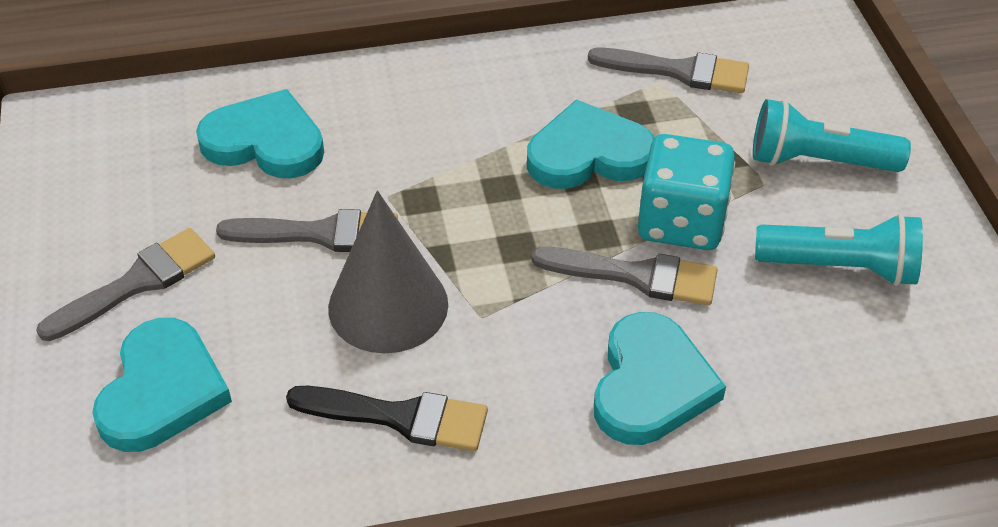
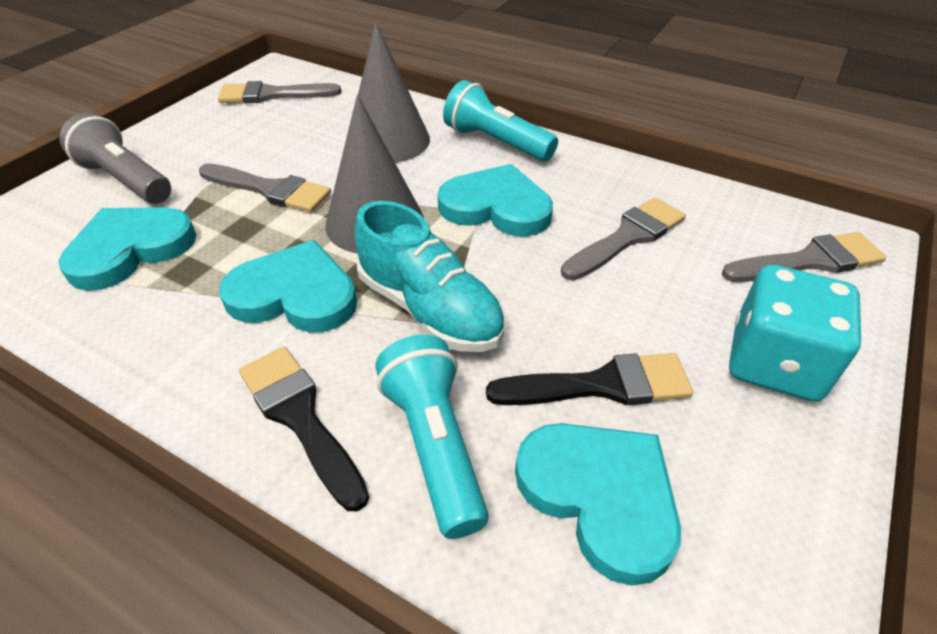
black brush: [286,386,488,451] = 1 -> [239,347,369,511] [486,353,693,405] = 2
grey cone: [328,191,448,353] = 1 -> [325,95,424,254] [358,23,430,163] = 2
grey flashlight: none = 0 -> [59,113,171,204] = 1
turquoise shoe: none = 0 -> [354,201,505,352] = 1

